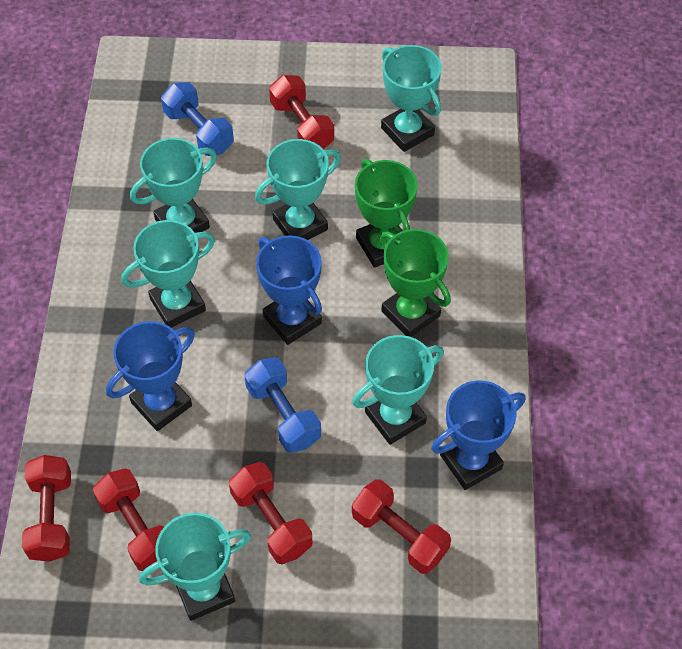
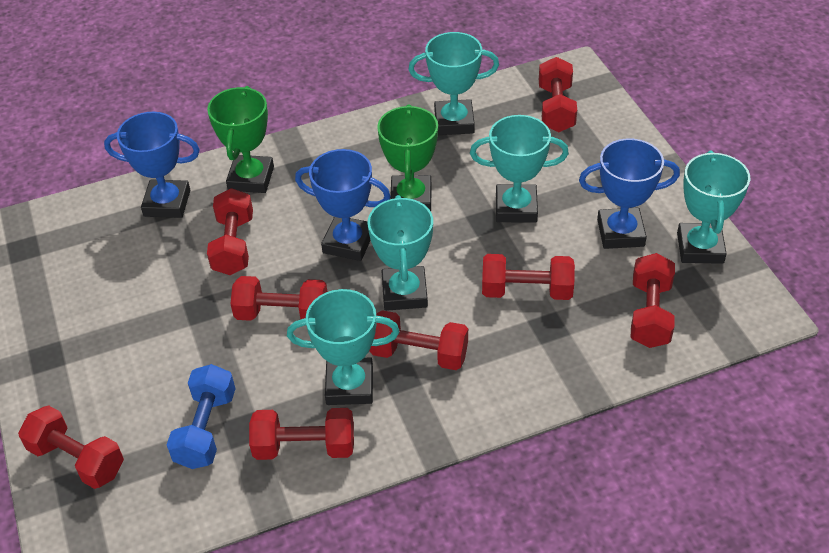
blue dumbbell: [161,82,234,156] [244,357,321,453] = 2 -> [167,364,235,469] = 1
red dumbbell: [22,455,71,562] [93,469,164,571] [229,462,312,564] [269,75,334,149] [352,479,451,574] = 5 -> [18,405,124,489] [207,188,253,275] [231,276,327,321] [249,408,354,460] [369,310,468,370] [482,254,575,300] [539,57,577,132] [630,253,675,348] = 8
turquoise trophy: [121,220,215,328] [130,138,217,233] [139,513,251,621] [255,139,341,240] [352,335,444,445] [381,45,442,152] = 6 -> [287,289,400,405] [367,195,433,311] [408,32,499,135] [470,115,569,223] [677,151,750,264] = 5

